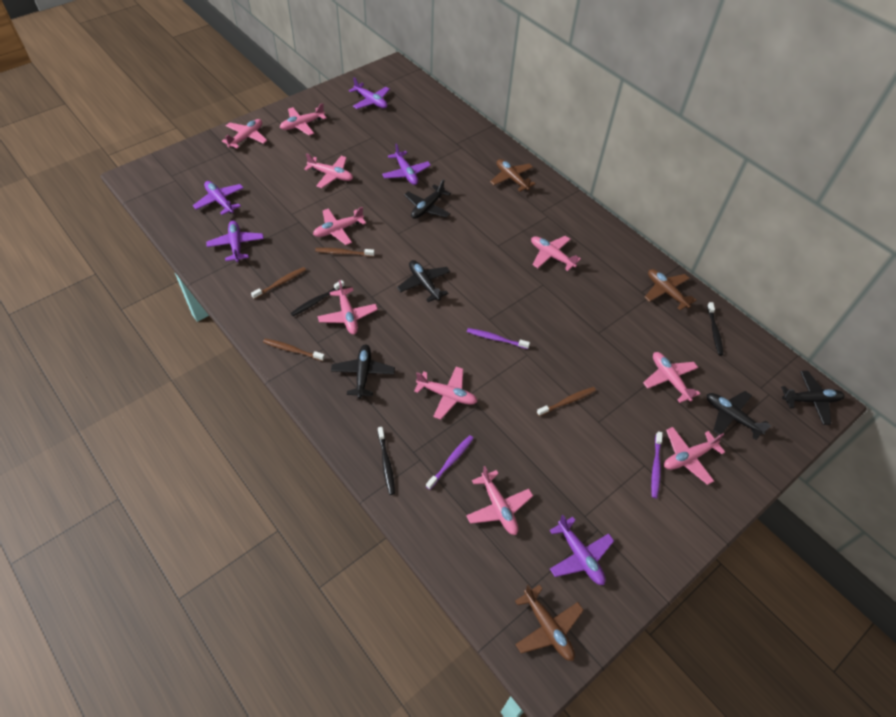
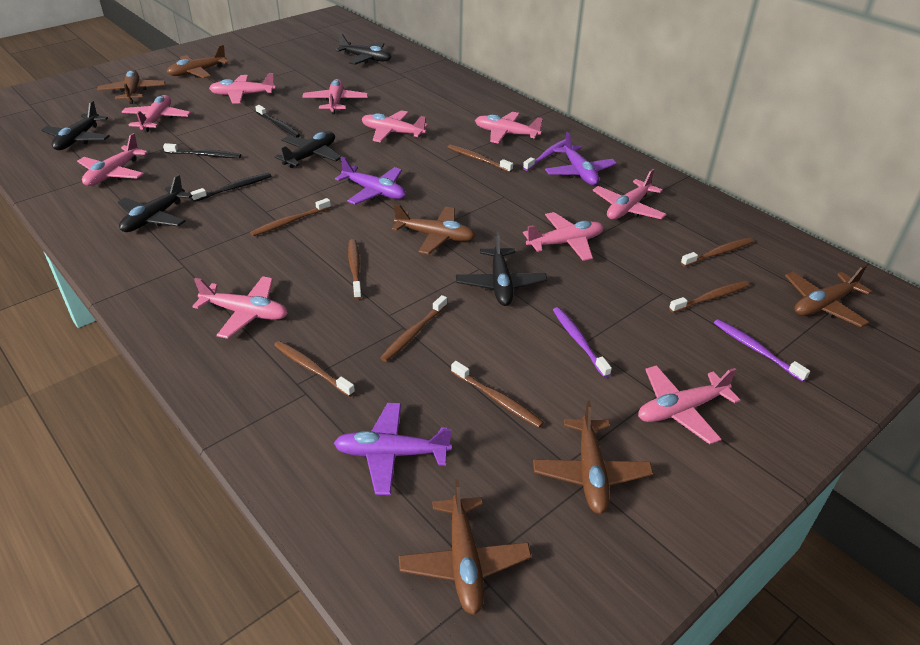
brown plane: [490,159,536,192] [515,584,584,661] [644,269,696,310] = 3 -> [97,70,165,104] [167,45,229,78] [392,204,476,255] [399,479,532,615] [533,401,653,514] [785,265,872,327] = 6
brown toothbrush: [251,267,306,299] [263,339,325,361] [315,248,375,257] [537,387,596,416] = 4 -> [250,198,331,236] [274,341,355,397] [348,239,362,299] [380,295,447,362] [448,144,513,172] [451,361,544,428] [669,281,749,313] [681,237,754,267] = 8
purple plane: [193,181,244,215] [206,221,264,262] [349,77,390,109] [382,143,431,185] [549,515,614,585] = 5 -> [334,403,452,495] [335,156,406,205] [545,132,617,185] = 3

